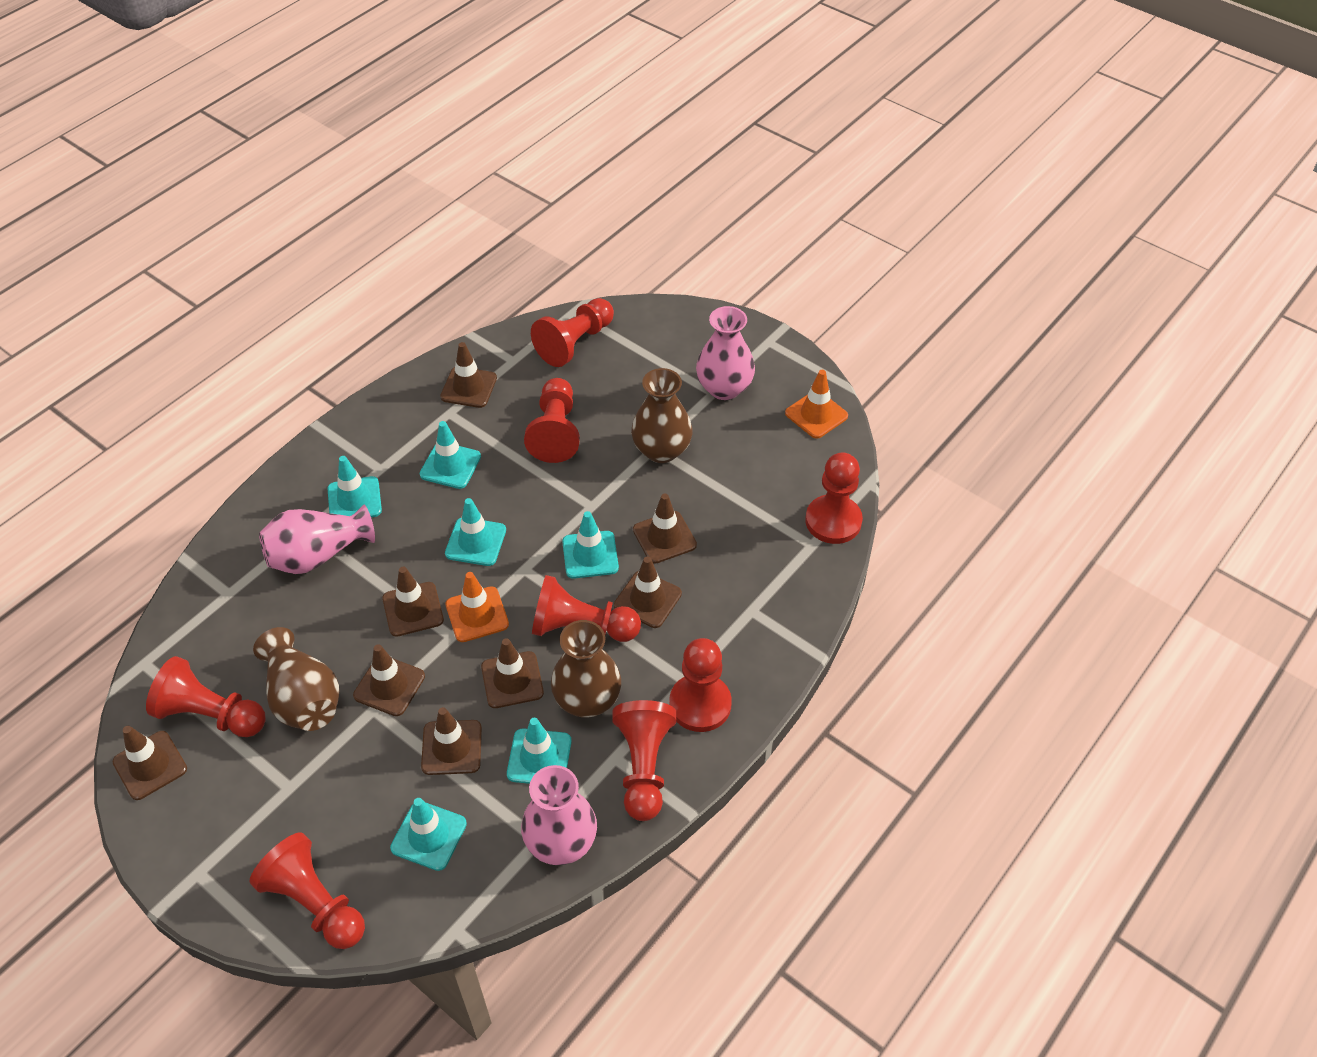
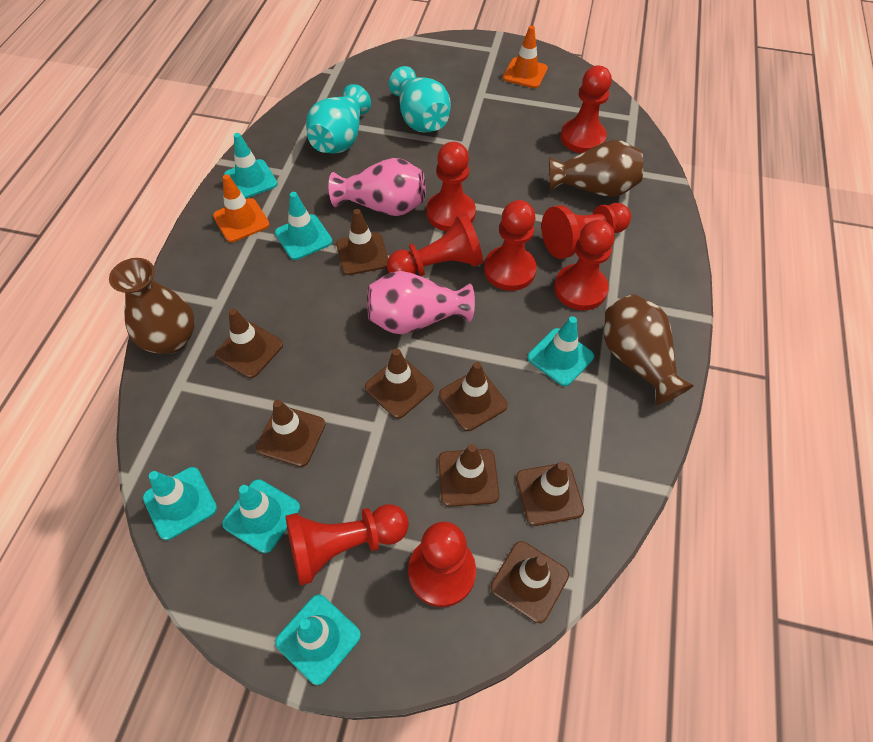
pink vase: [259,505,375,574] [521,765,597,865] [696,306,755,400] = 3 -> [329,158,425,216] [367,271,475,334] = 2
turquoise vase: none = 0 -> [306,84,371,153] [389,66,451,132] = 2

